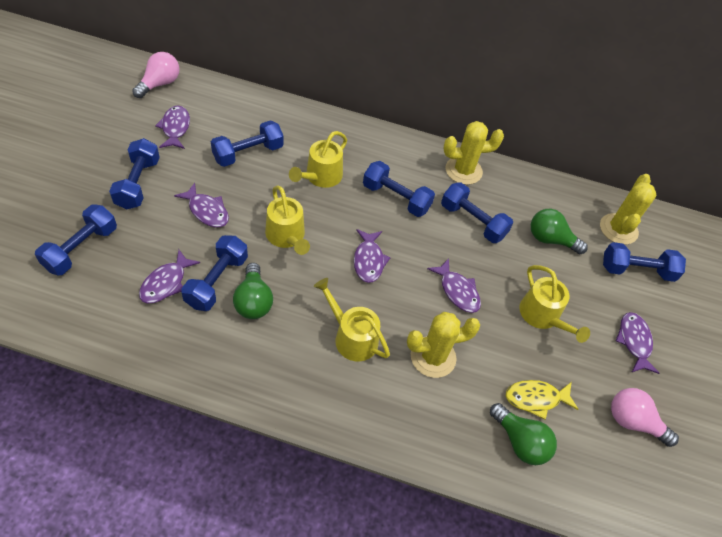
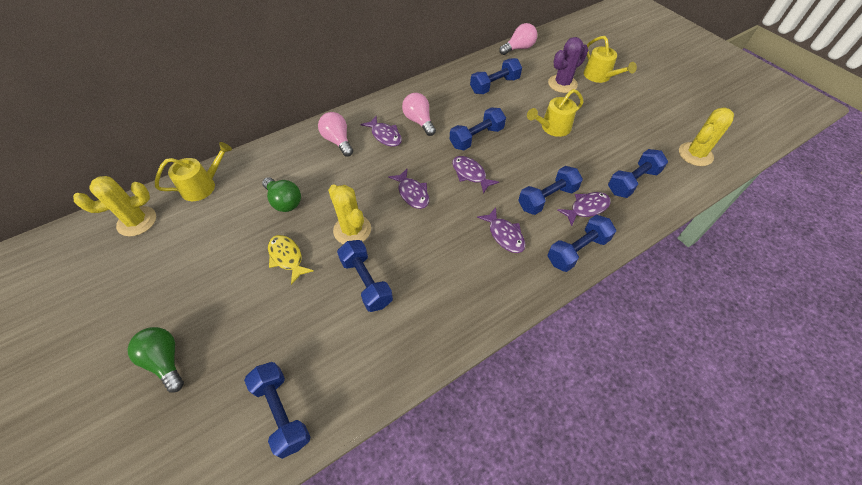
green light bulb: [233,263,273,319] [490,403,557,465] [531,209,588,254] = 3 -> [127,327,184,393] [262,177,301,212] = 2
pink light bulb: [132,52,180,98] [611,388,679,447] = 2 -> [318,112,353,156] [402,93,436,136] [499,23,537,55] = 3
purple cactus: none = 0 -> [548,37,588,93] = 1
purple fish: [139,250,200,303] [155,106,190,149] [174,183,229,227] [354,229,391,283] [427,258,481,313] [616,312,659,374] = 6 -> [361,116,402,147] [388,169,429,209] [452,156,499,194] [477,208,526,253] [557,192,611,226] = 5
yellow watering can: [265,186,310,255] [289,131,347,188] [314,278,390,362] [519,265,590,343] = 4 -> [155,142,232,201] [527,89,584,137] [584,36,637,83] = 3

